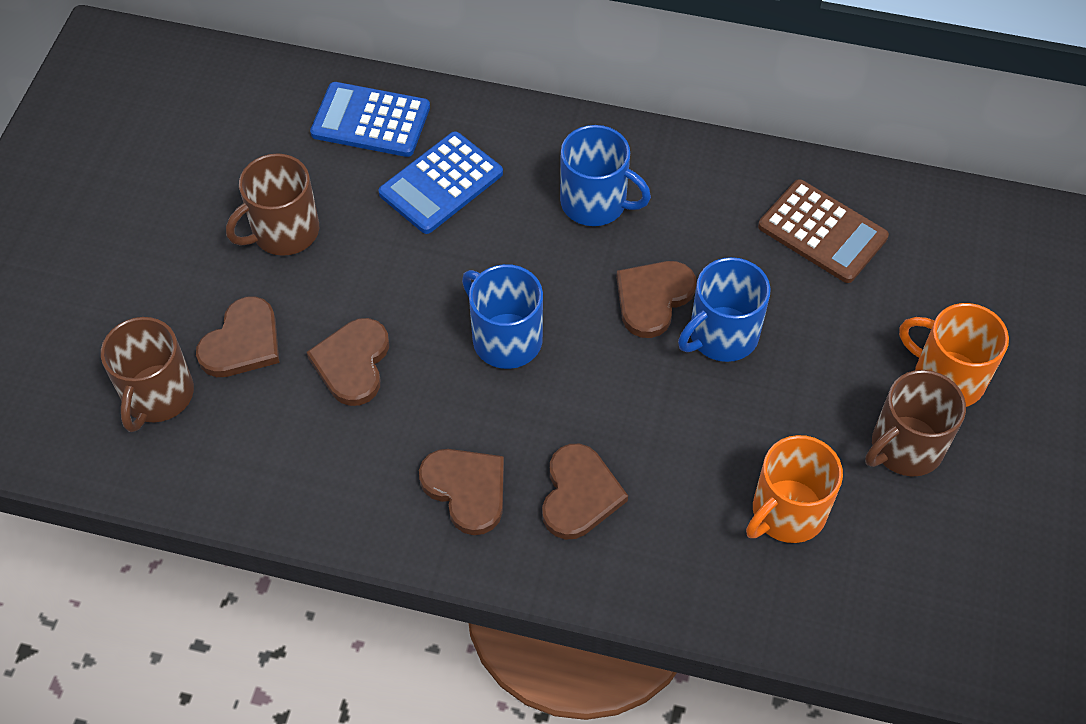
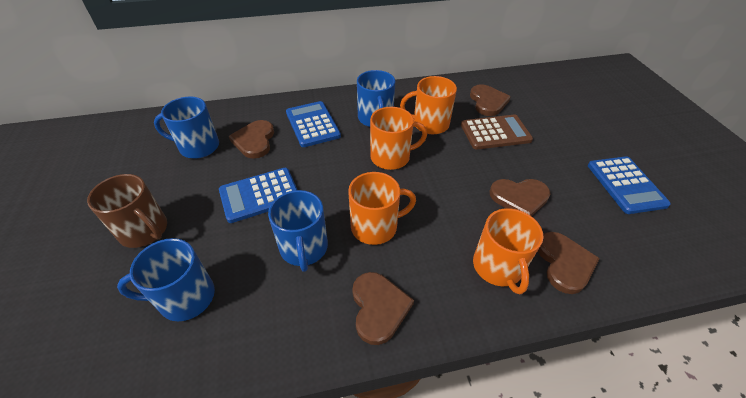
blue calculator: [310,82,430,157] [379,131,503,234] = 2 -> [219,168,297,223] [286,101,341,147] [588,156,671,214] = 3
blue mug: [462,264,543,369] [560,125,651,226] [678,257,771,362] = 3 -> [117,238,215,322] [154,96,219,159] [268,190,328,272] [357,70,395,127] = 4
brown mug: [101,317,194,432] [226,154,319,256] [865,370,966,476] = 3 -> [87,174,167,248] = 1
orange mug: [746,435,843,543] [899,303,1009,407] = 2 -> [348,172,416,245] [370,107,427,170] [400,76,457,134] [473,208,544,294] = 4

